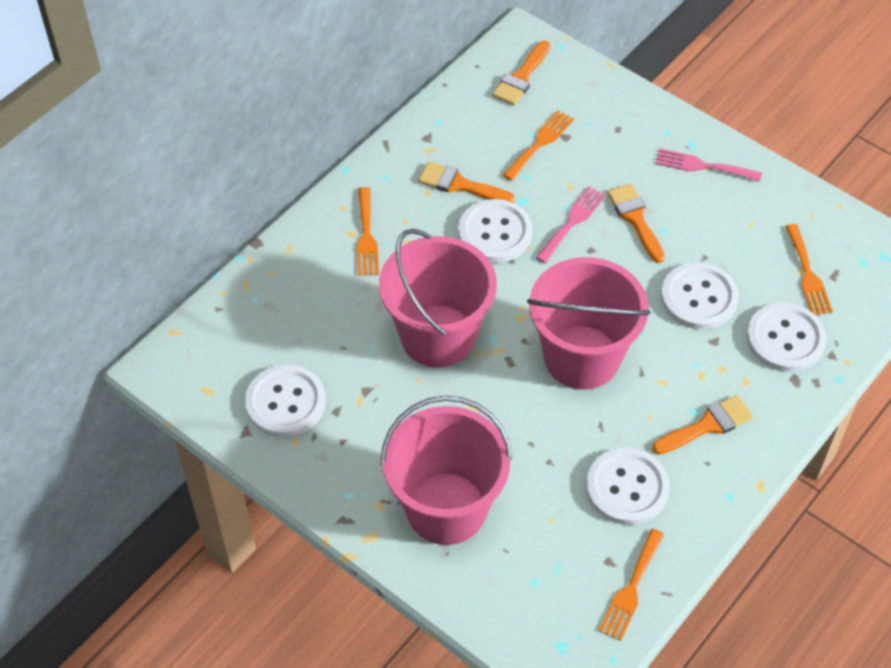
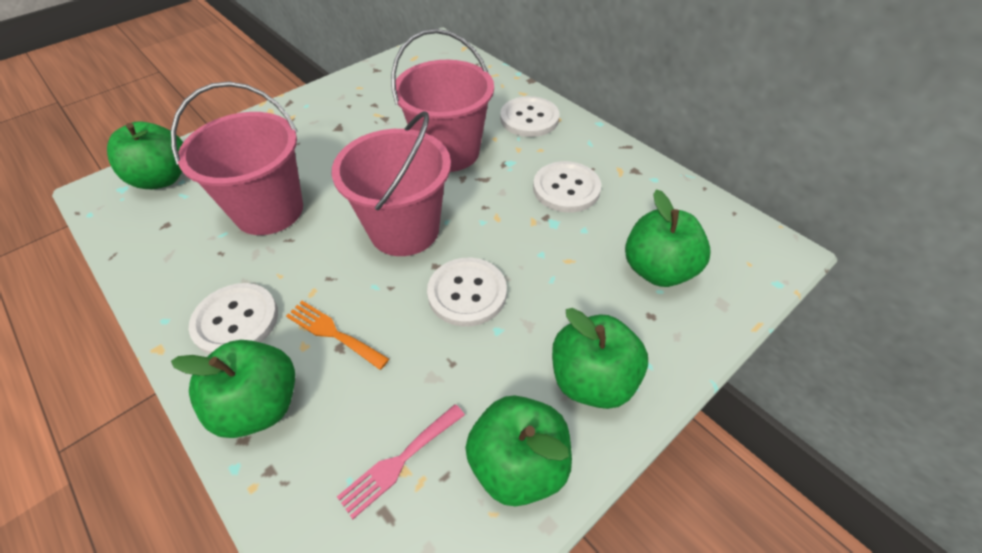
green apple: none = 0 -> [107,121,183,189] [171,340,295,438] [465,395,572,506] [552,308,648,409] [625,189,711,287] = 5
orange brush: [418,162,515,203] [492,40,550,105] [607,184,665,263] [652,395,753,454] = 4 -> none = 0
orange fork: [357,187,379,276] [503,110,574,181] [599,529,665,641] [786,224,833,315] = 4 -> [286,301,389,370] = 1
pink fork: [536,186,606,263] [655,148,762,182] = 2 -> [337,404,465,519] = 1
white button: [245,365,326,437] [458,199,533,263] [586,448,670,525] [661,262,739,329] [747,303,827,372] = 5 -> [189,283,278,355] [427,258,507,327] [500,96,559,137] [533,161,601,212] = 4

